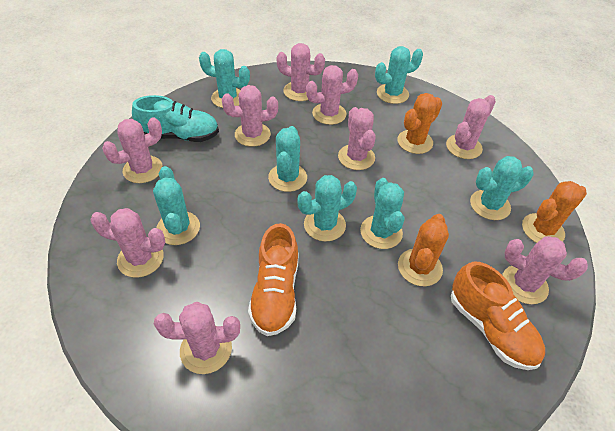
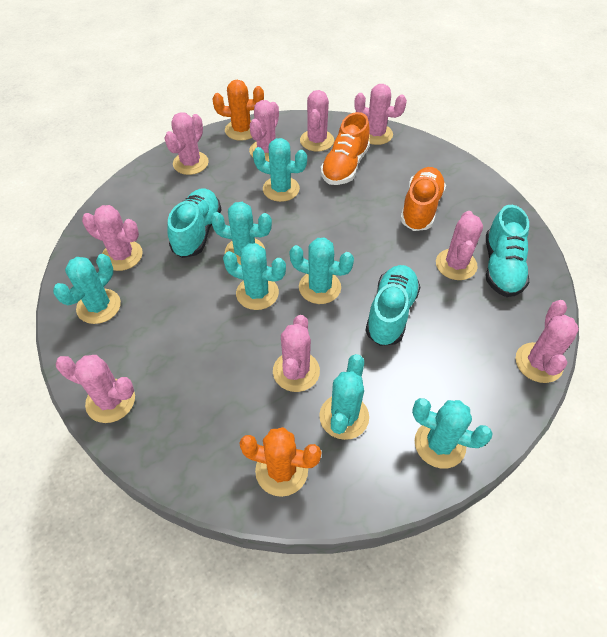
orange cactus: [397,93,442,154] [398,214,449,286] [522,181,587,243] = 3 -> [212,80,264,141] [239,427,321,497] = 2
turquoise shoe: [132,95,219,142] = 1 -> [167,188,222,258] [365,265,420,346] [486,205,529,297] = 3

